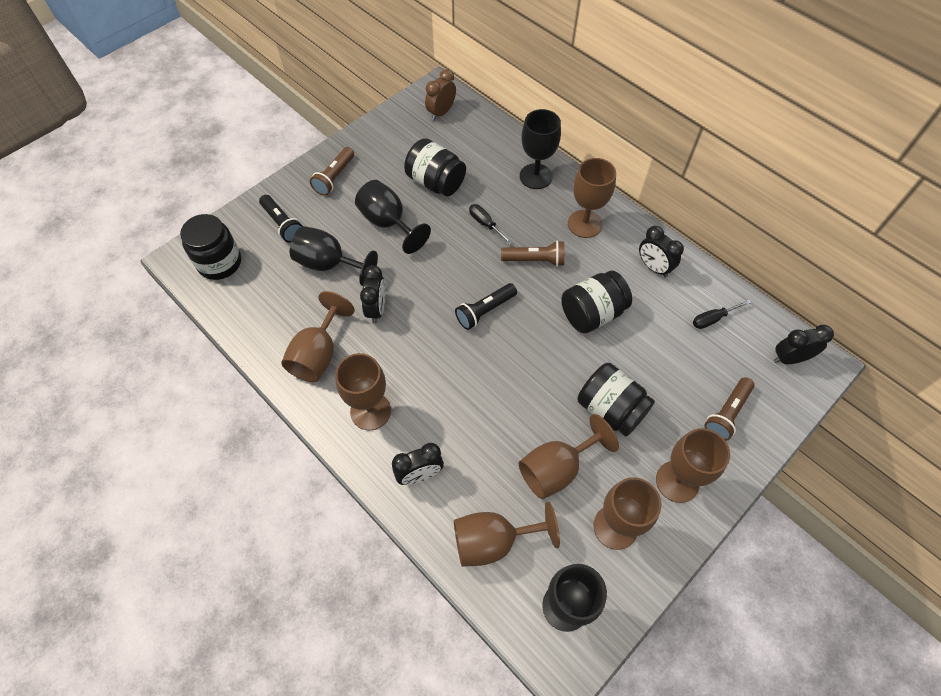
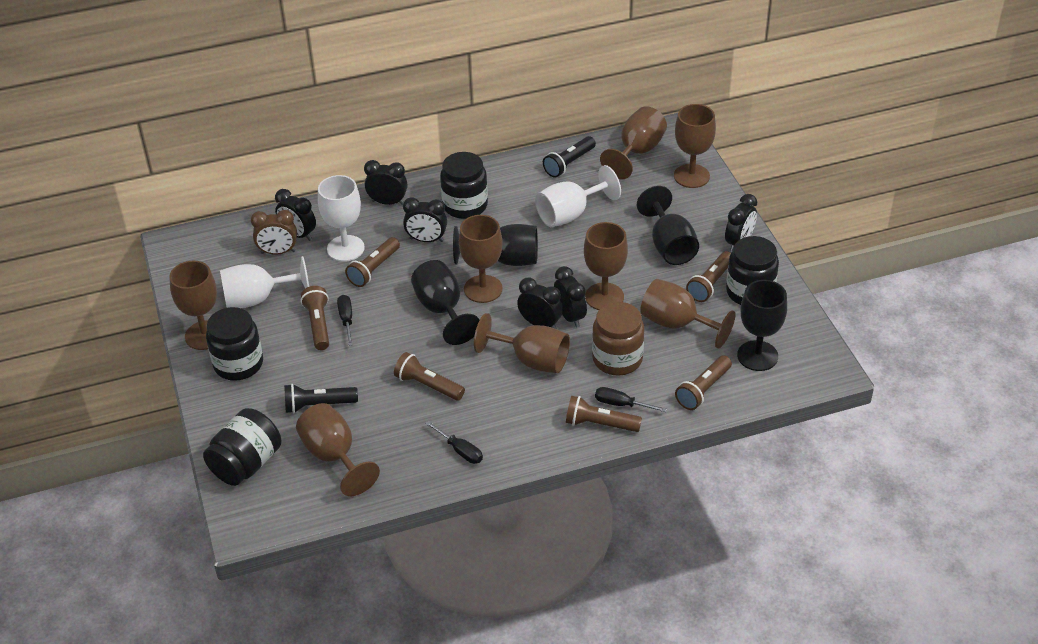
black clock: [360,265,386,323] [392,443,444,485] [639,226,684,278] [774,325,834,364] = 4 -> [275,189,316,241] [364,160,408,205] [403,197,447,242] [517,278,563,329] [554,266,587,328] [725,194,757,252] = 6
black screwdriver: [469,204,513,245] [693,300,751,329] = 2 -> [337,295,353,346] [425,421,483,464] [595,387,666,412] = 3
brown flashlight: [310,147,354,195] [501,241,564,267] [704,377,755,441] = 3 -> [301,286,329,350] [345,237,400,287] [394,352,465,401] [566,396,642,432] [675,355,732,410] [686,251,731,302] = 6
brown goblet: [281,291,355,382] [335,353,391,430] [454,502,560,567] [519,414,619,499] [568,158,616,238] [593,477,661,550] [656,428,730,503] = 7 -> [169,261,217,350] [296,403,380,496] [459,215,503,303] [474,313,570,373] [584,222,628,310] [600,106,667,179] [640,279,736,349] [674,104,716,188] = 8
brown jar: none = 0 -> [592,302,644,375] = 1
white goblet: none = 0 -> [220,256,309,308] [318,175,365,262] [535,165,621,227] = 3

